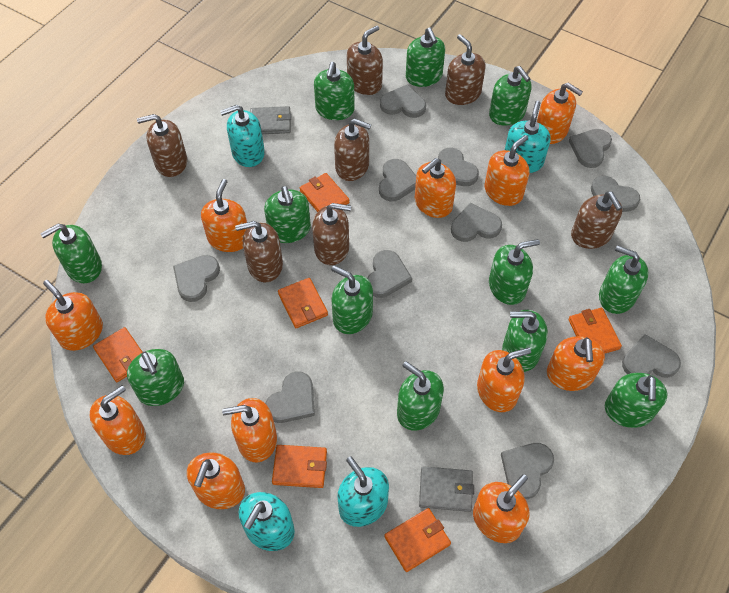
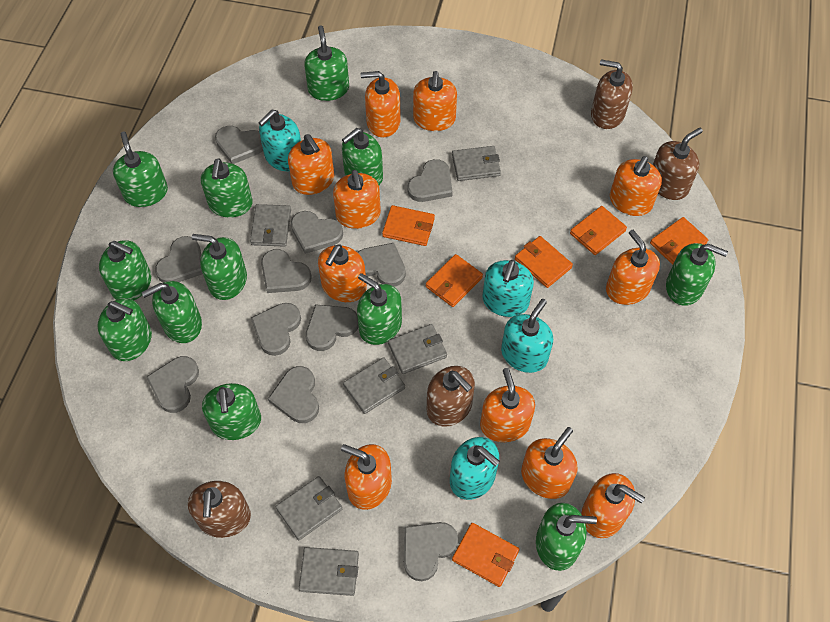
brown soap dispenser: [137,114,187,177] [235,221,283,282] [312,203,351,265] [334,118,371,181] [347,25,383,95] [445,34,486,105] [571,191,622,249] = 7 -> [188,481,251,538] [427,366,475,427] [591,59,633,129] [653,128,703,200] = 4
grey wallet: [250,106,291,134] [419,466,474,512] = 2 -> [250,204,291,247] [276,476,342,540] [299,547,359,596] [343,357,405,414] [388,324,447,374] [452,146,501,181] = 6

